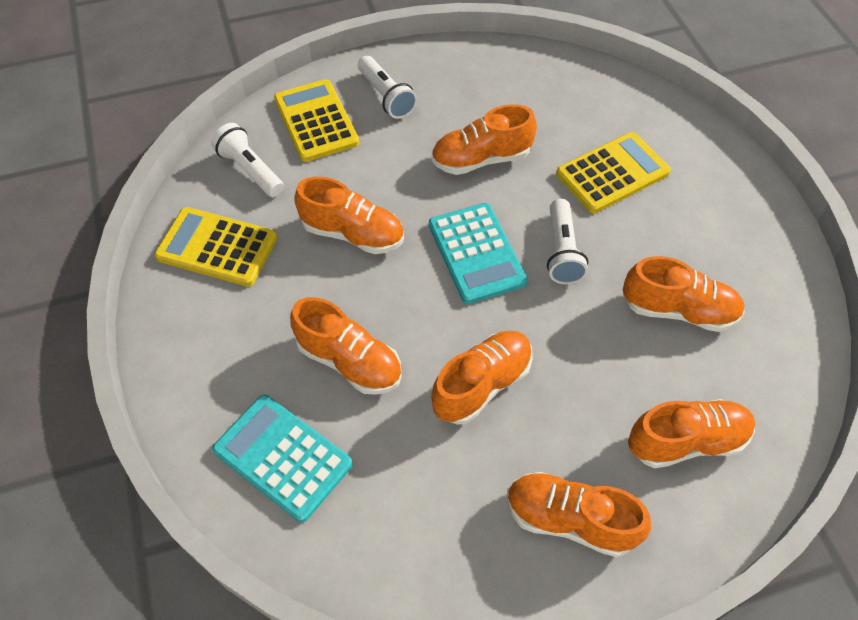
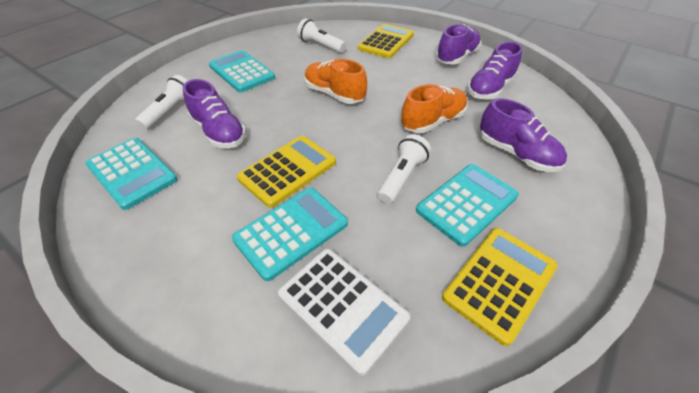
orange shoe: [290,297,402,395] [294,177,404,254] [431,330,533,425] [432,104,537,175] [507,472,651,557] [623,256,745,332] [628,399,755,468] = 7 -> [304,59,367,104] [401,84,468,133] = 2
purple shoe: none = 0 -> [183,79,246,148] [436,24,481,64] [467,42,522,99] [480,98,567,172] = 4
turquoise calculator: [212,395,353,522] [429,203,527,304] = 2 -> [85,138,178,210] [209,50,275,92] [232,188,348,281] [416,164,519,247] = 4
white calculator: none = 0 -> [278,249,410,376] = 1

